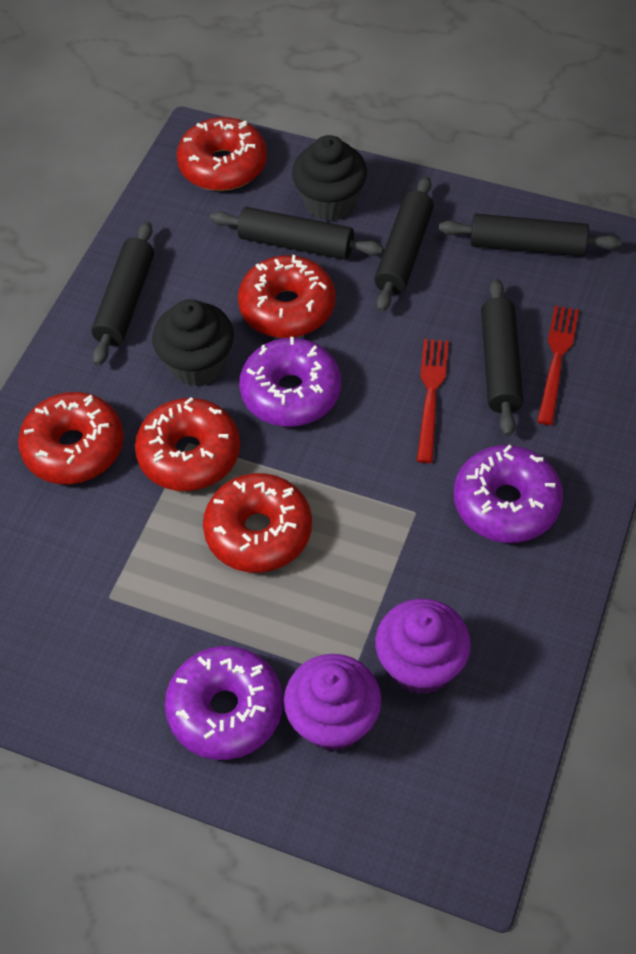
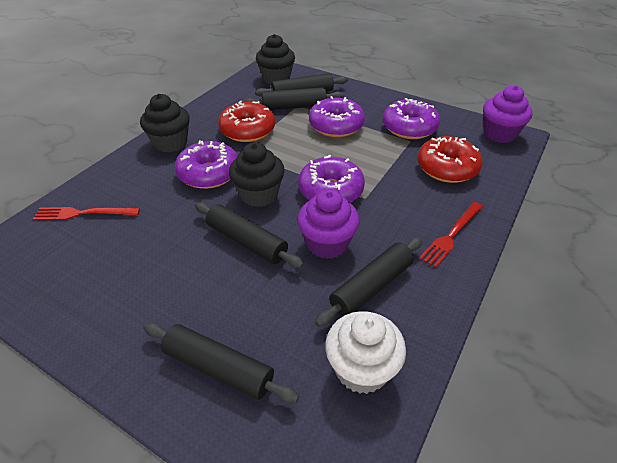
black cupcake: [152,299,234,386] [292,135,367,221] = 2 -> [140,94,190,153] [229,142,285,207] [256,34,295,84] = 3
purple donut: [165,646,283,760] [239,337,341,427] [454,445,563,543] = 3 -> [175,140,238,189] [298,155,365,203] [309,96,365,137] [383,98,440,139] = 4
red donut: [18,392,124,484] [135,397,240,491] [176,117,267,191] [203,473,312,573] [238,255,335,338] = 5 -> [218,101,275,142] [417,136,483,183] = 2
white cupcake: none = 0 -> [325,311,406,394] = 1

